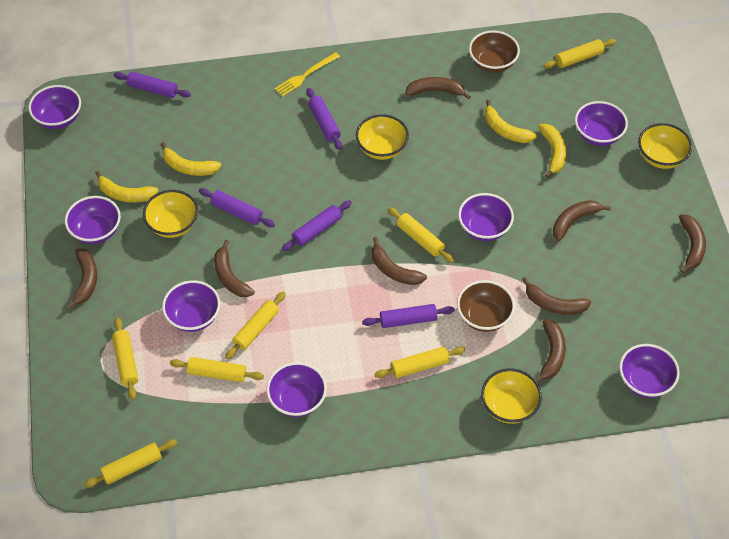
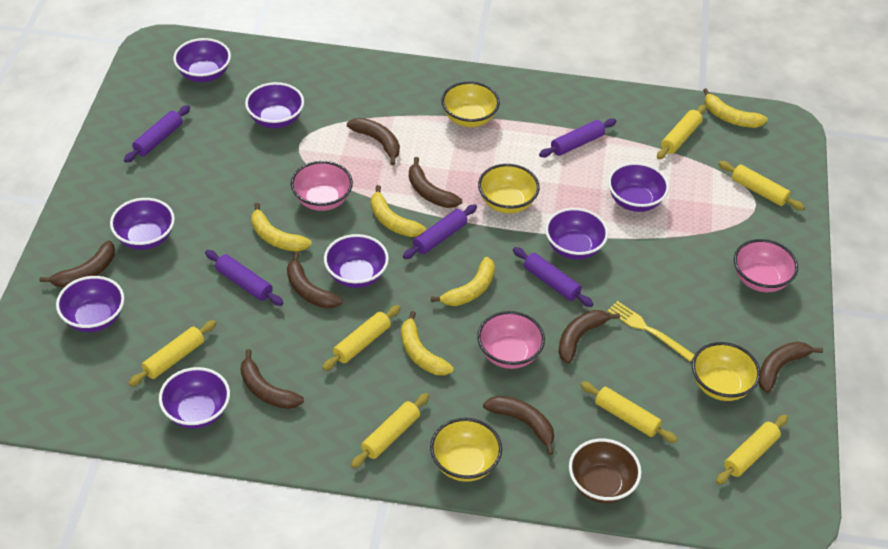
brown bowl: [457,280,515,332] [469,30,520,73] = 2 -> [569,439,642,503] = 1
pink bowl: none = 0 -> [291,161,353,211] [477,311,545,369] [734,239,798,292] = 3
purple bowl: [28,85,81,129] [65,196,121,244] [162,280,220,332] [266,362,327,417] [458,193,514,241] [575,101,628,146] [619,344,680,398] = 7 -> [56,276,124,332] [110,198,175,250] [159,367,230,429] [173,38,231,82] [245,82,304,128] [324,234,389,288] [545,208,609,260] [608,162,669,212] = 8
yellow banana: [95,171,159,202] [161,142,221,176] [485,100,537,143] [538,124,566,178] = 4 -> [251,203,312,252] [371,185,426,237] [401,311,454,375] [431,257,495,306] [703,88,768,128] = 5

